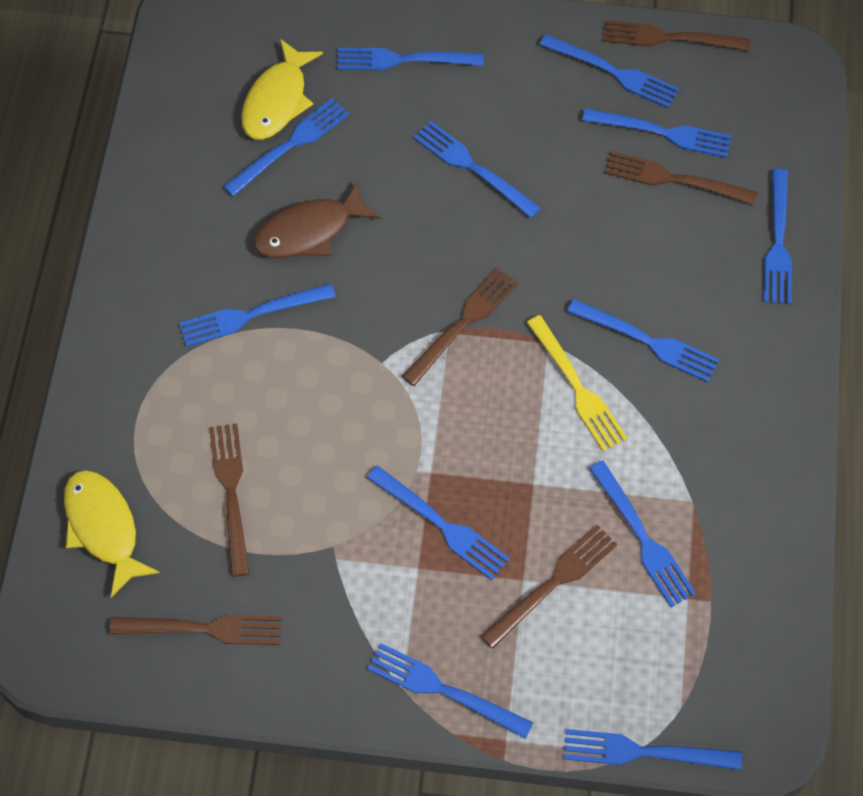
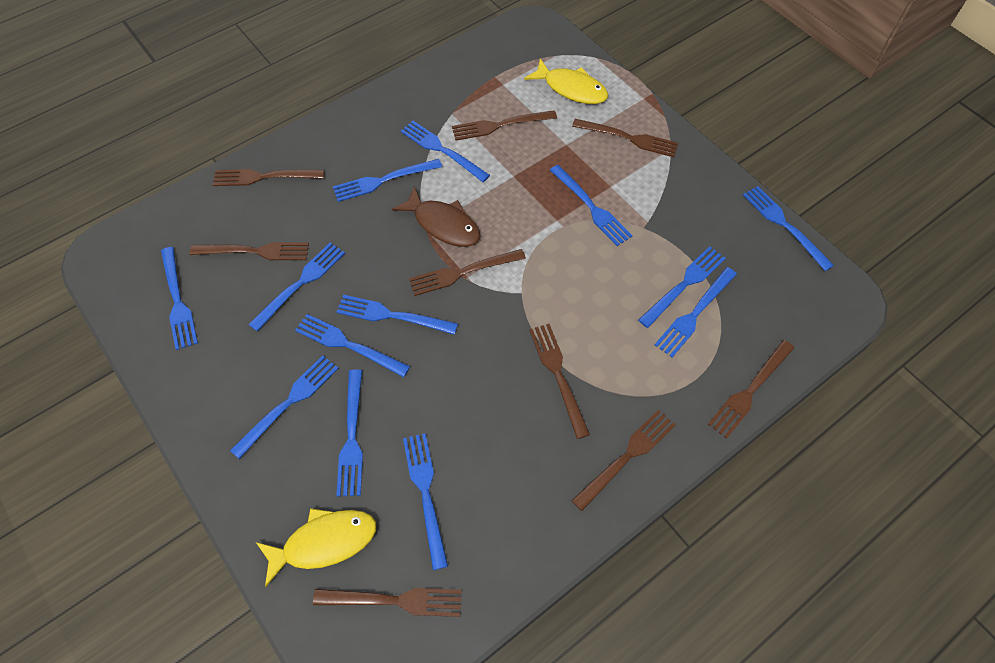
blue fork: [179,283,336,347] [223,98,349,197] [337,47,484,70] [367,465,510,580] [367,643,533,739] [413,121,541,218] [539,34,679,108] [564,729,742,770] [567,299,719,382] [582,108,732,158] [589,460,696,607] [764,169,792,304] = 12 -> [161,247,198,350] [230,355,339,459] [248,243,345,332] [295,314,411,377] [333,159,442,202] [336,295,458,335] [336,370,363,497] [401,121,490,182] [403,433,448,570] [550,165,632,246] [638,246,726,328] [655,267,737,357] [743,186,834,271] = 13
brown fork: [109,614,282,645] [209,423,250,577] [401,268,518,386] [481,525,617,649] [603,20,750,51] [605,151,758,205] = 6 -> [190,242,309,260] [213,169,324,186] [313,588,462,617] [409,249,526,296] [452,110,557,141] [529,324,590,439] [571,409,676,511] [572,119,678,157] [708,340,794,439] = 9
yellow fork: [526,315,627,451] = 1 -> none = 0

